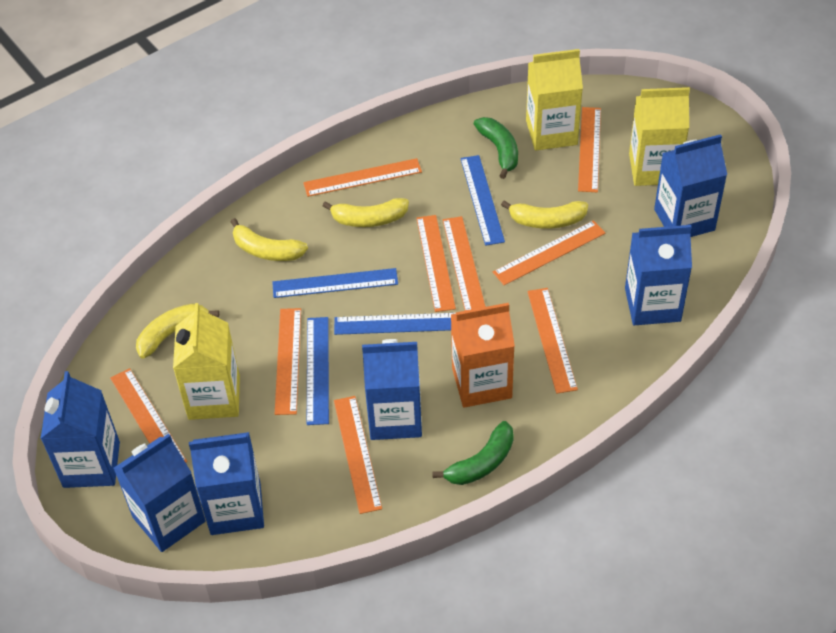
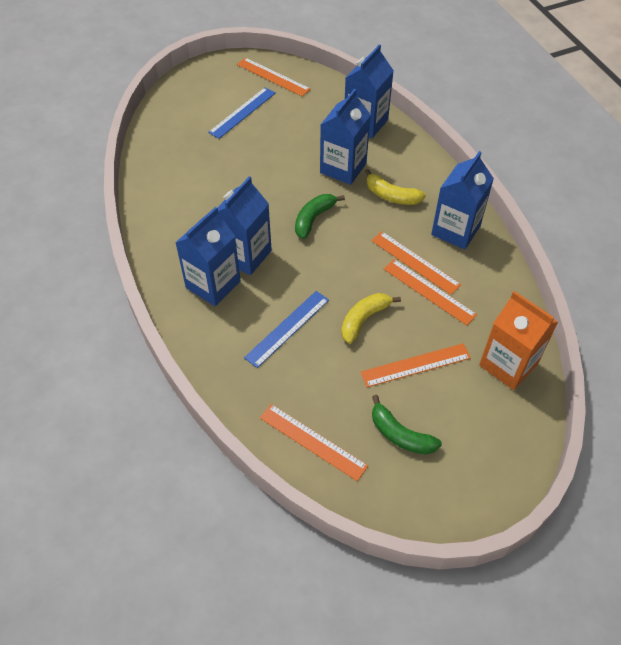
blue carton: [40,371,120,488] [113,433,206,552] [189,432,264,535] [362,339,422,440] [625,225,692,325] [654,134,727,237] = 6 -> [175,207,241,306] [218,176,272,275] [320,89,371,185] [345,44,394,138] [431,151,494,250] = 5
blue ruler: [272,268,398,298] [307,317,329,425] [334,313,456,335] [460,155,505,246] = 4 -> [208,87,276,139] [244,291,329,368] = 2
orange ruler: [110,368,187,463] [275,308,301,415] [303,158,422,197] [334,396,382,514] [416,215,456,312] [443,216,485,311] [493,220,605,285] [527,288,578,394] [578,107,601,192] = 9 -> [237,58,310,96] [260,404,368,481] [360,344,471,387] [371,232,461,295] [384,259,477,325] = 5
yellow banana: [136,303,219,359] [231,218,308,261] [323,198,409,227] [501,200,588,229] = 4 -> [341,293,401,344] [365,169,426,205] = 2
yellow carton: [173,303,240,420] [526,49,583,150] [629,87,690,186] = 3 -> none = 0

